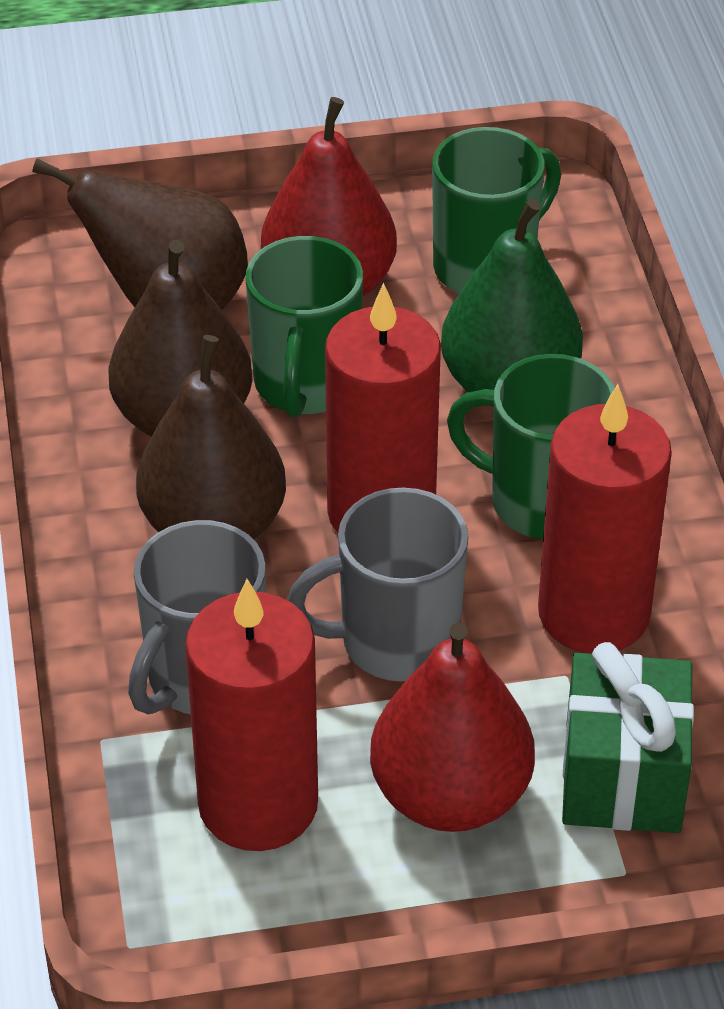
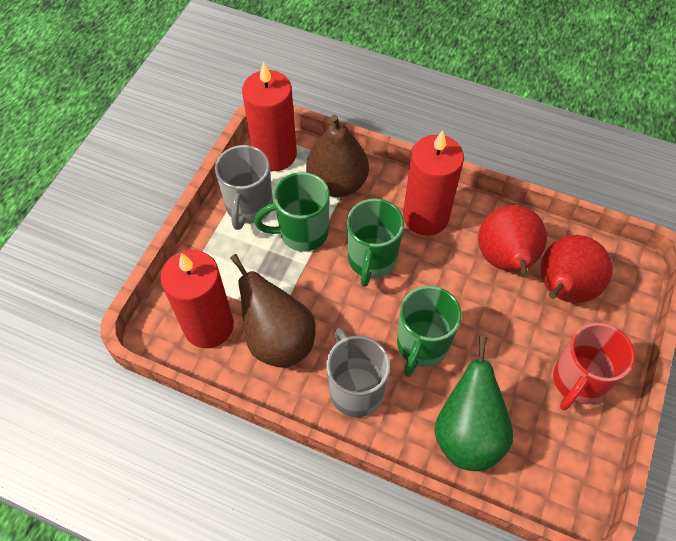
brown pear: [32,159,248,310] [108,240,252,437] [136,335,286,540] = 3 -> [230,254,316,368] [306,115,369,197] = 2
green gift: [562,642,694,833] = 1 -> none = 0
red mug: none = 0 -> [553,323,635,410] = 1

